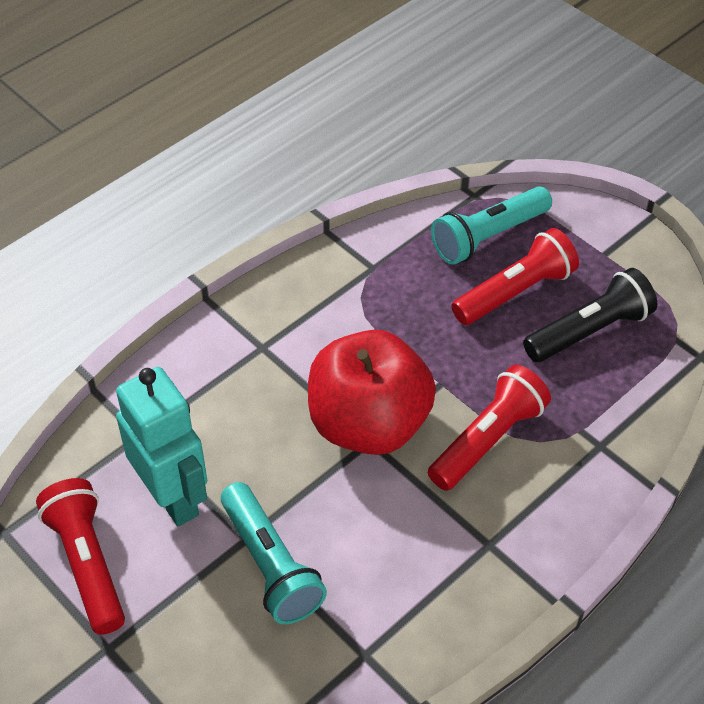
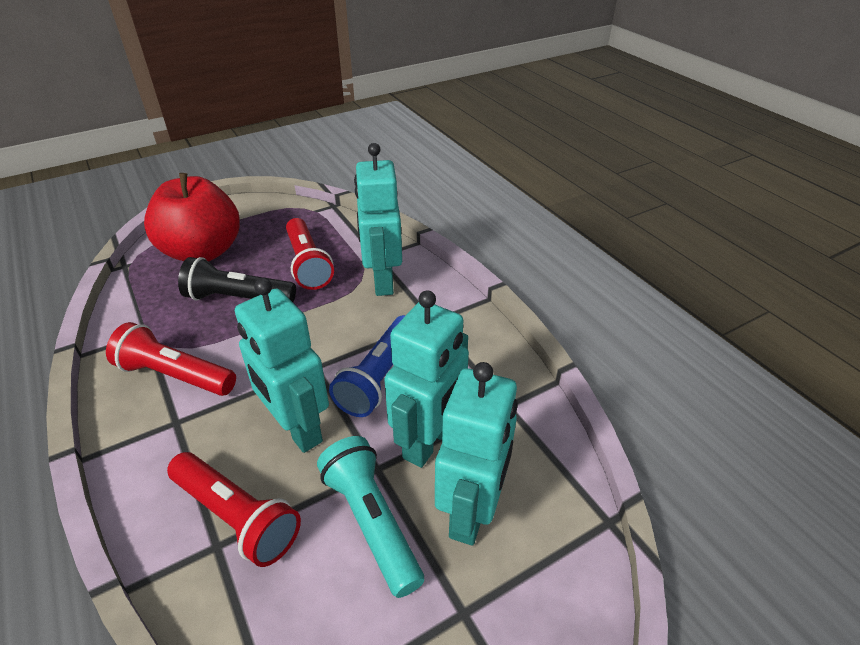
blue flashlight: none = 0 -> [329,315,406,417] = 1
turquoise flashlight: [221,482,327,624] [431,186,552,265] = 2 -> [317,436,424,598] = 1
turquoise robot: [116,367,207,526] = 1 -> [235,278,329,453] [354,143,402,296] [384,290,469,468] [435,362,518,546] = 4

